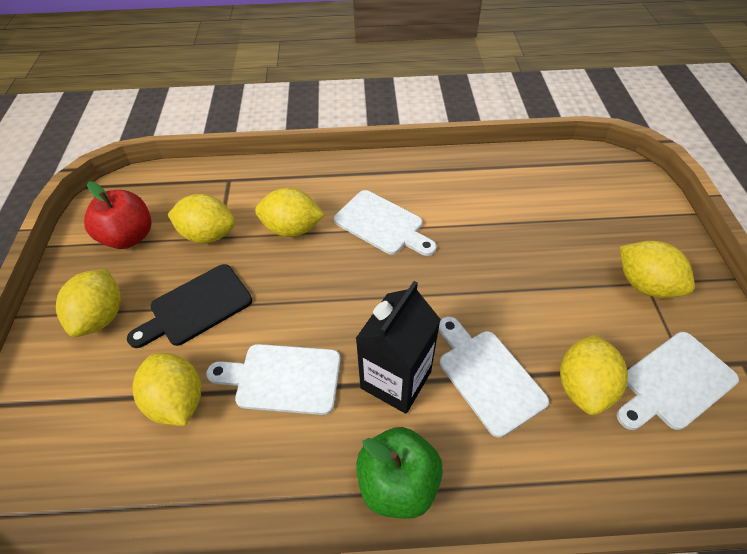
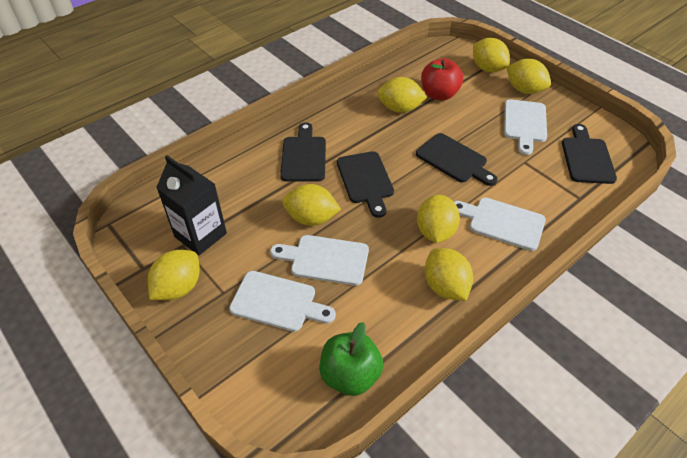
black cutting board: [127,264,252,348] = 1 -> [280,122,326,181] [337,151,394,218] [416,133,498,186] [562,124,617,184] = 4
yellow lemon: [56,269,121,337] [132,353,201,426] [167,194,235,243] [255,188,325,237] [560,334,628,415] [620,241,695,298] = 6 -> [148,250,200,300] [282,184,341,226] [377,77,427,113] [417,195,460,243] [425,248,473,301] [473,38,510,72] [506,59,551,94] = 7

